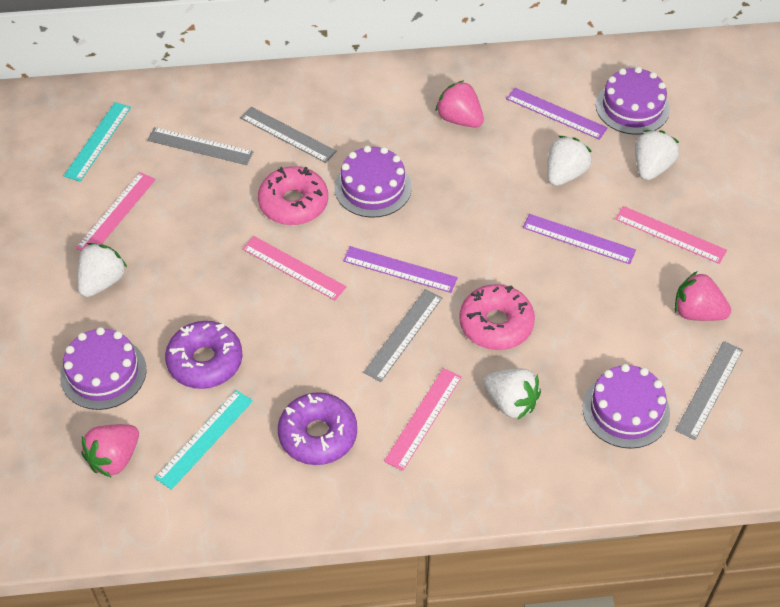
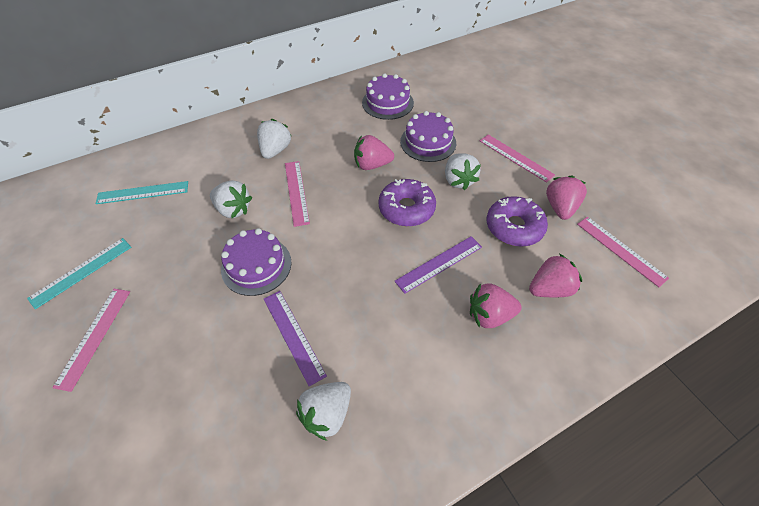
grey ruler: [147,127,253,165] [241,107,337,163] [363,289,442,382] [675,341,743,440] = 4 -> none = 0
pink donut: [258,166,328,225] [459,284,535,350] = 2 -> none = 0
pink strawberry: [81,424,139,478] [435,80,484,128] [675,271,731,321] = 3 -> [354,135,394,170] [470,283,521,328] [529,254,582,297] [546,176,587,220] = 4
purple cake: [60,327,146,410] [334,146,412,218] [583,364,670,449] [596,67,670,135] = 4 -> [221,228,291,296] [362,73,414,120] [400,111,456,162] = 3
purple ruler: [343,246,458,293] [506,88,608,140] [523,214,636,264] = 3 -> [264,291,327,386] [395,236,482,294] = 2

